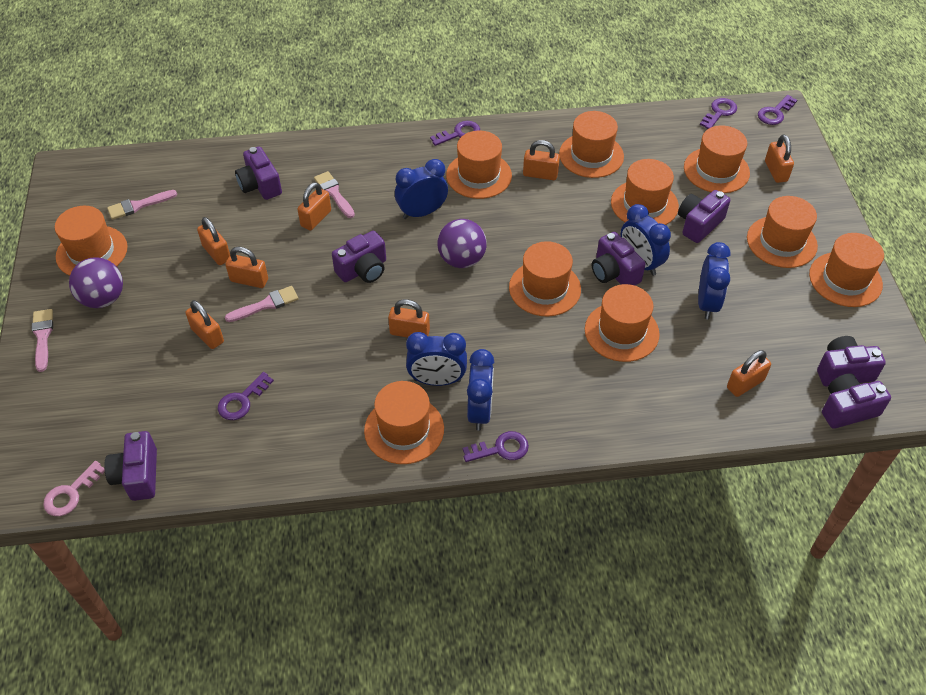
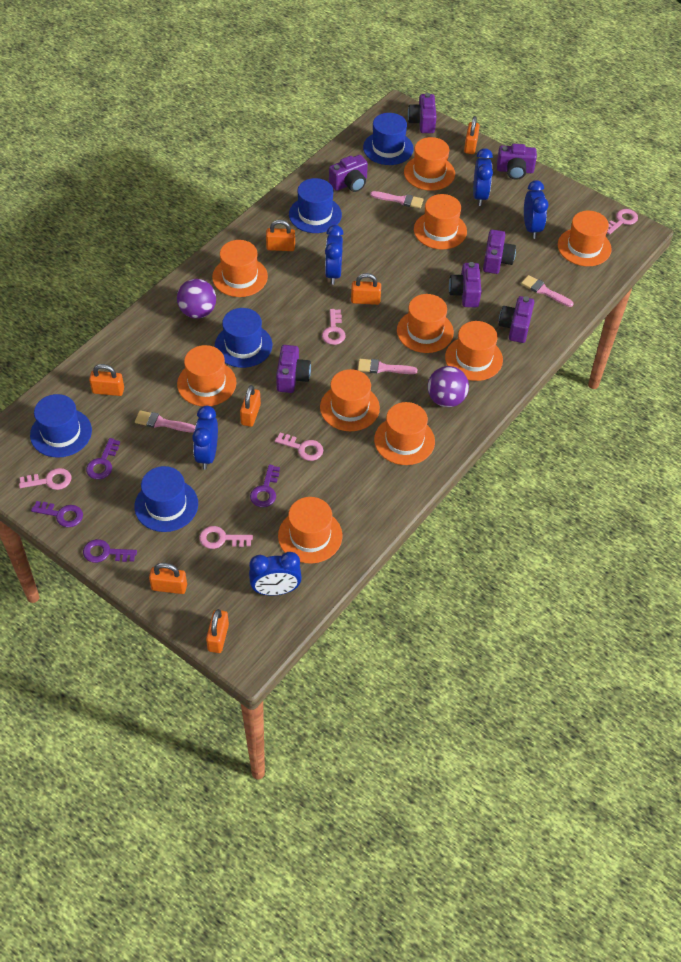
blue hat: none = 0 -> [30,394,92,458] [134,466,198,532] [215,308,272,368] [289,178,342,233] [363,113,414,165] = 5
orange padlock: [186,300,224,349] [197,217,230,265] [225,247,268,288] [297,182,331,230] [388,299,430,338] [523,140,560,180] [727,350,771,397] [765,135,794,183] = 8 -> [89,364,124,396] [149,563,187,594] [206,609,229,653] [240,385,261,427] [266,220,295,251] [351,273,381,305] [464,116,480,154] = 7
pink key: [43,461,105,516] = 1 -> [19,468,72,490] [199,526,253,549] [275,433,323,461] [322,309,346,345] [607,209,638,235] = 5
purple key: [218,372,274,420] [430,121,480,146] [463,431,529,462] [700,98,737,129] [758,95,797,125] = 5 -> [31,501,83,527] [83,539,137,563] [86,438,120,479] [250,464,280,507] = 4

